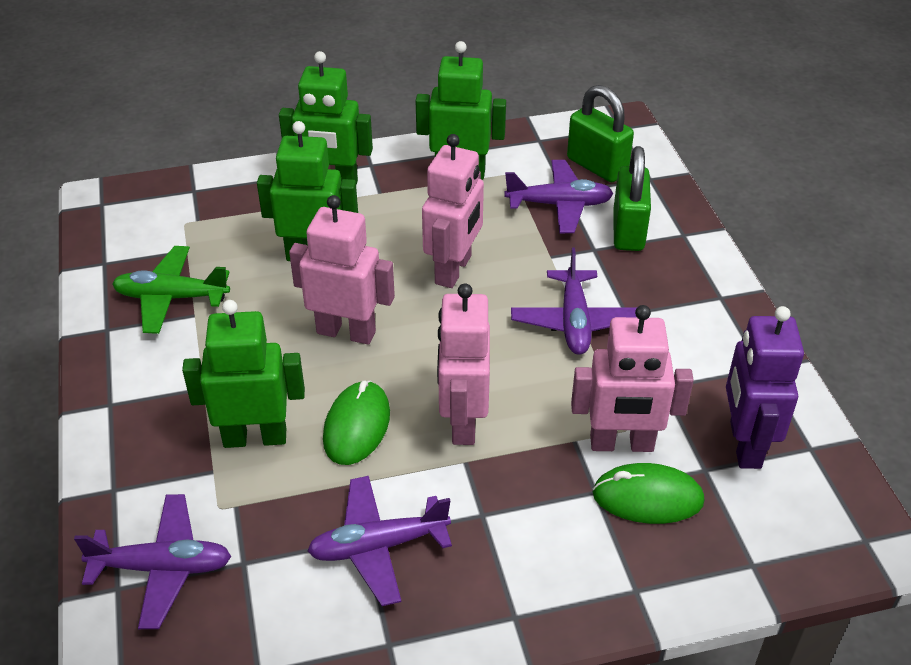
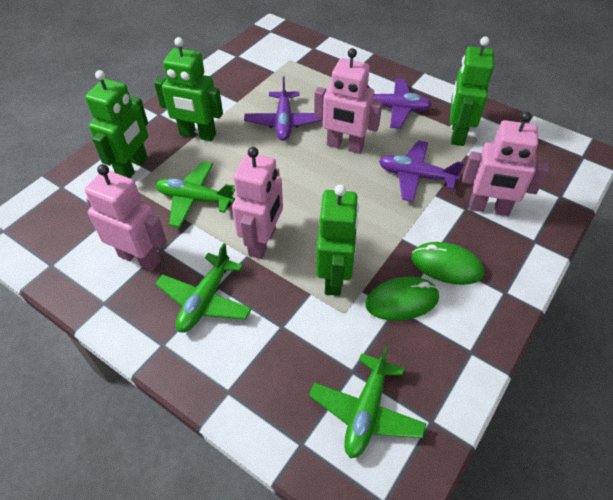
green padlock: [567,85,634,182] [613,146,651,251] = 2 -> none = 0
green plane: [112,246,230,334] = 1 -> [155,243,252,333] [156,161,235,228] [309,346,427,459] = 3
purple plane: [74,494,231,629] [307,476,452,606] [504,160,614,233] [511,248,637,355] = 4 -> [244,77,323,141] [367,78,432,129] [379,140,464,202] = 3
purple robot: [726,306,804,469] = 1 -> none = 0

